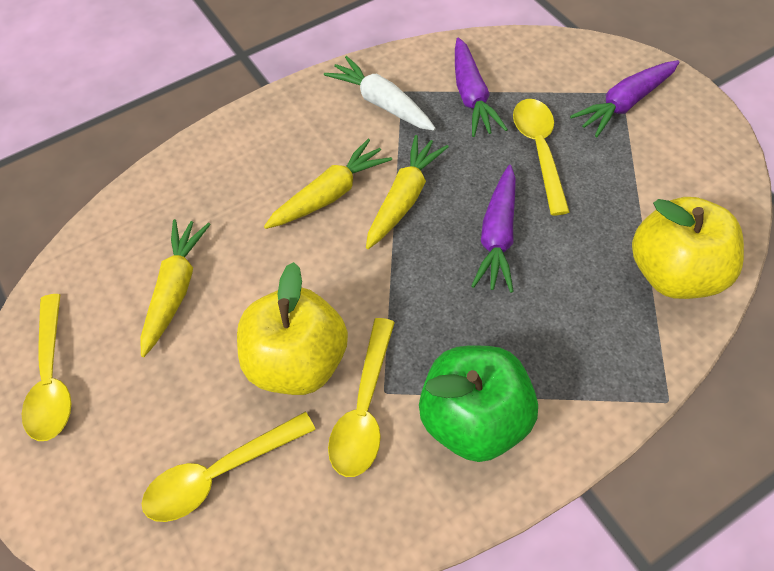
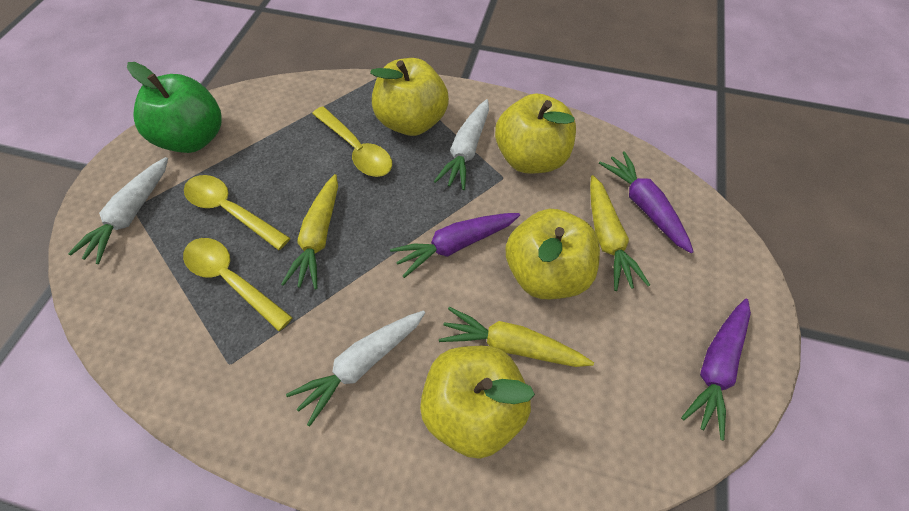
white carrot: [324,56,436,131] = 1 -> [68,157,168,264] [286,310,425,426] [434,99,489,190] = 3
yellow apple: [237,262,348,395] [632,197,744,299] = 2 -> [370,58,449,136] [420,346,535,459] [495,93,576,174] [506,209,600,299] = 4
yellow spoon: [22,294,71,441] [142,412,316,522] [328,318,395,477] [513,99,570,215] = 4 -> [183,238,293,331] [184,175,290,250] [312,107,392,177] = 3

